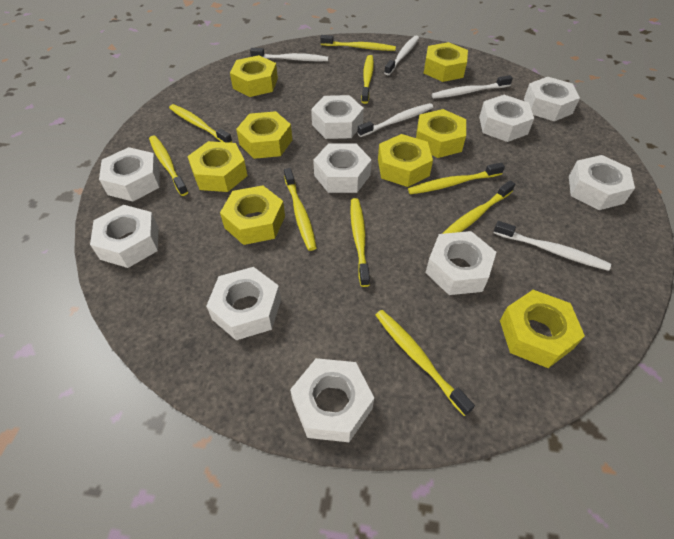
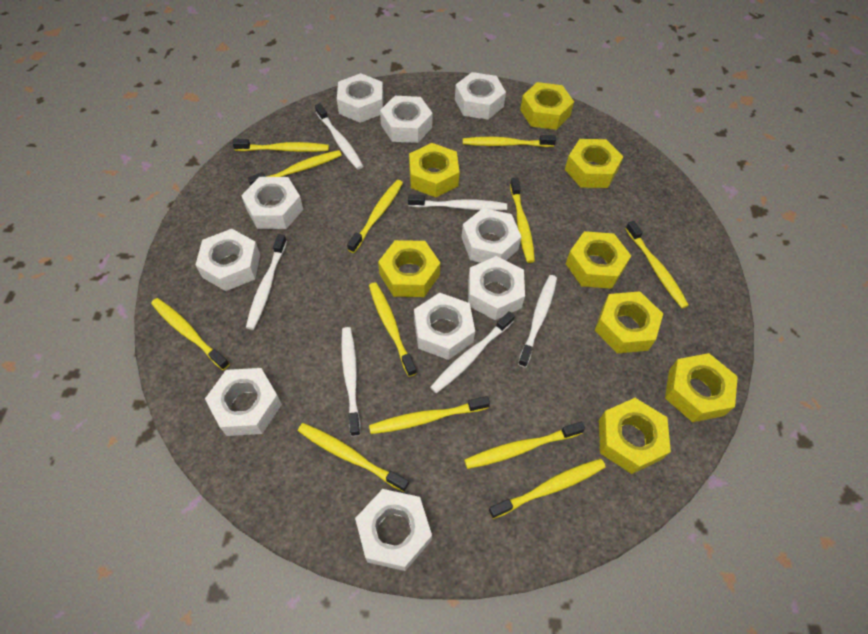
white toothbrush: [250,48,329,61] [357,103,434,137] [384,35,419,75] [432,75,513,99] [494,221,611,271] = 5 -> [246,234,287,330] [315,104,363,170] [341,327,361,436] [408,195,507,210] [430,311,515,393] [518,275,557,368] = 6
yellow toothbrush: [149,136,188,196] [169,104,232,143] [284,168,317,251] [320,35,396,51] [350,198,370,287] [361,55,374,104] [376,310,475,416] [408,162,505,194] [442,181,515,234] = 9 -> [151,298,230,370] [232,139,329,152] [248,150,342,185] [298,423,409,492] [347,180,403,253] [369,282,417,377] [369,396,490,434] [463,135,556,147] [464,422,585,469] [489,459,606,519] [510,177,535,263] [625,221,689,309] = 12

